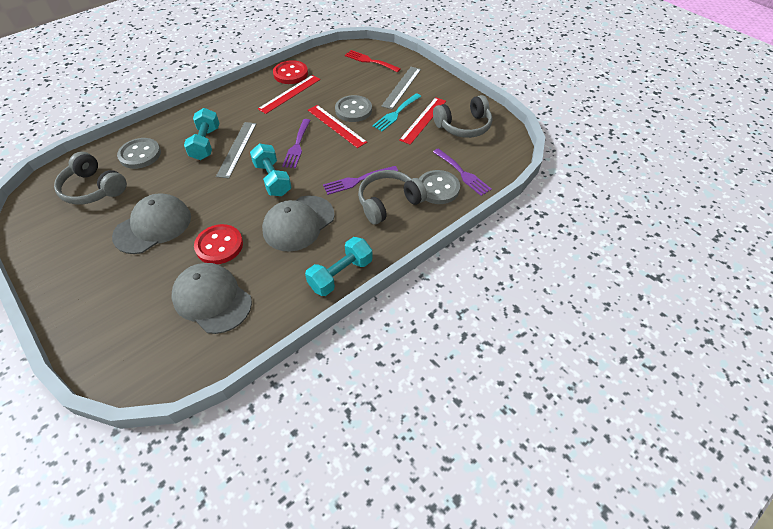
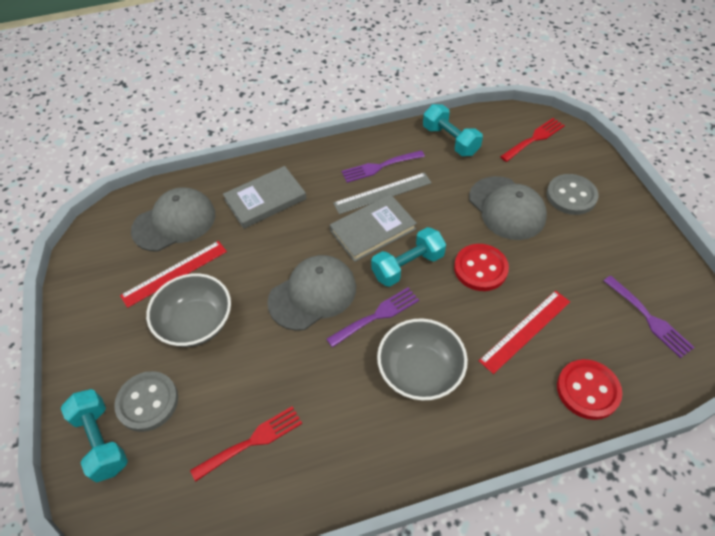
grey book: none = 0 -> [223,166,307,229] [330,194,417,262] = 2
grey bowl: none = 0 -> [146,273,231,347] [377,318,468,401] = 2
grey button: [117,138,161,169] [335,95,372,122] [419,170,460,204] = 3 -> [114,371,178,432] [547,174,598,215] = 2
grey headphones: [54,152,127,205] [358,170,427,225] [433,95,492,138] = 3 -> none = 0
grey ruler: [216,122,257,178] [381,67,421,109] = 2 -> [333,172,432,214] = 1
red fork: [345,50,401,72] = 1 -> [190,406,302,482] [500,118,565,162] = 2
red ruler: [258,75,321,114] [308,105,367,148] [399,97,446,145] = 3 -> [120,241,227,308] [479,290,570,374] = 2
turquoise fork: [372,93,421,132] = 1 -> none = 0

